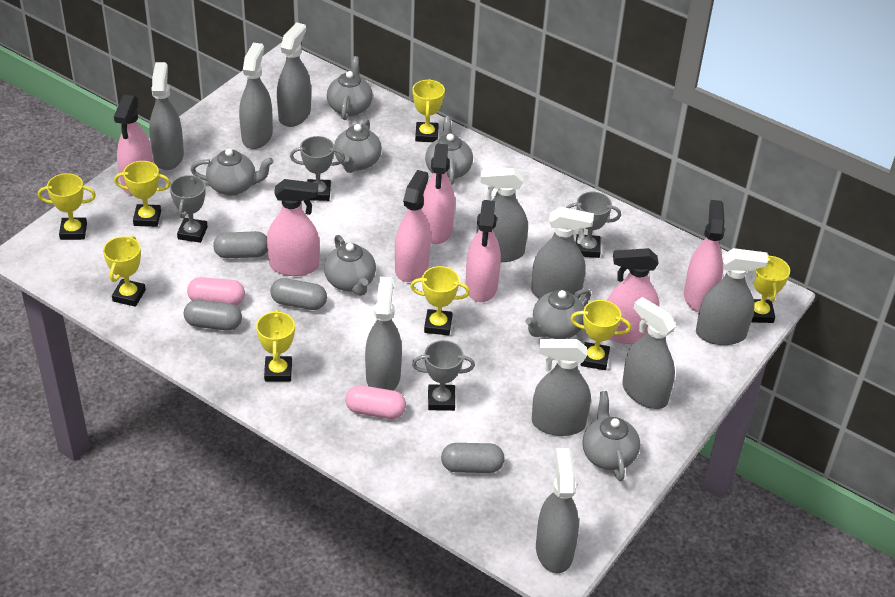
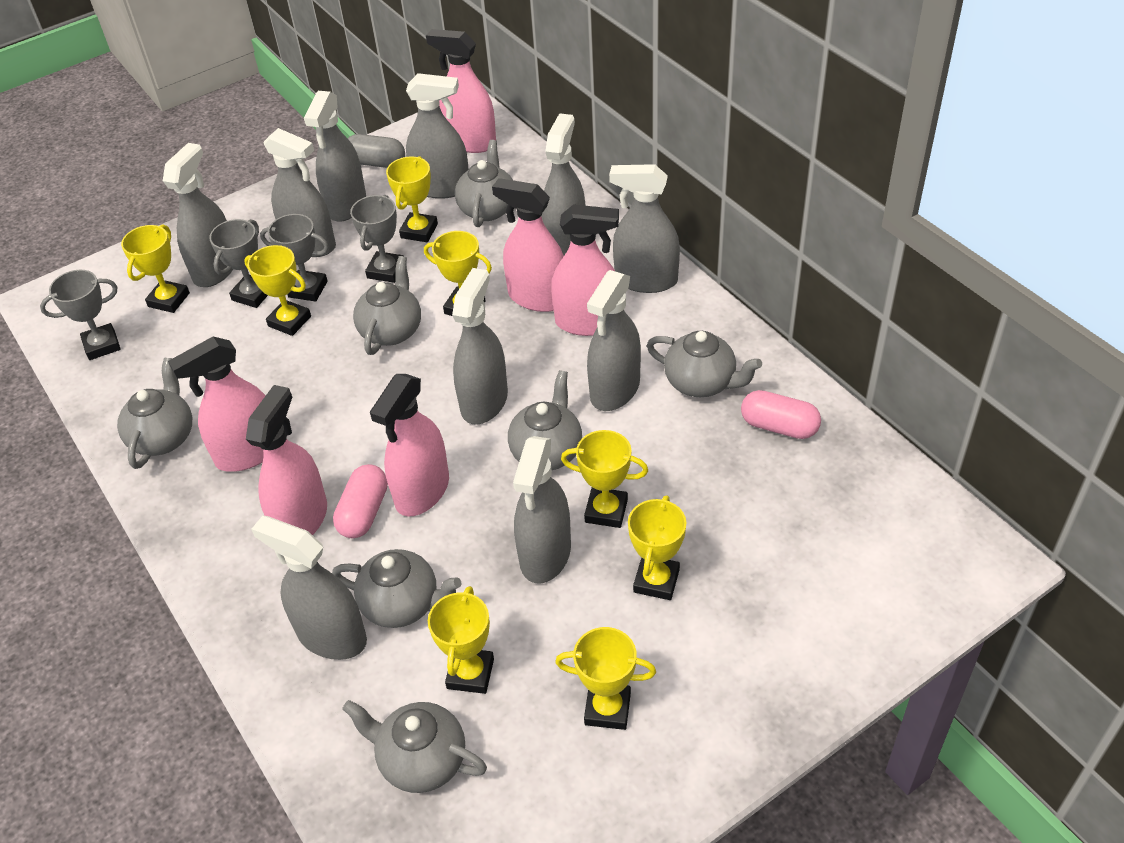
grey capsule: [184,300,242,331] [213,231,268,258] [270,278,327,310] [441,443,505,473] = 4 -> [348,134,405,168] = 1
pink spray bottle: [114,95,153,195] [267,179,320,276] [395,170,431,282] [422,144,455,244] [466,200,501,302] [607,248,659,344] [684,200,725,312] = 7 -> [168,336,266,472] [246,385,327,535] [370,374,449,516] [426,29,496,153] [492,178,564,312] [551,204,619,336] = 6

